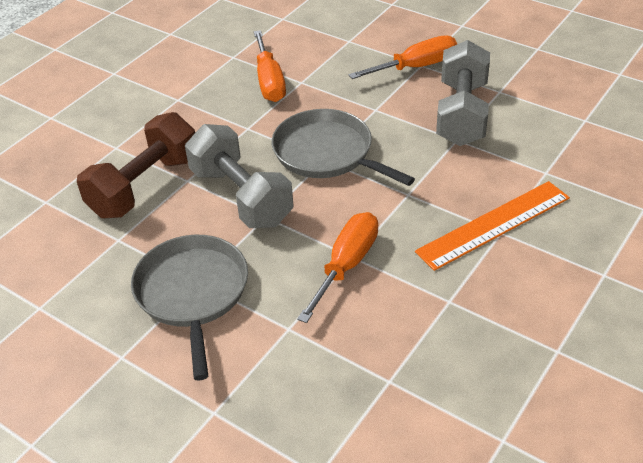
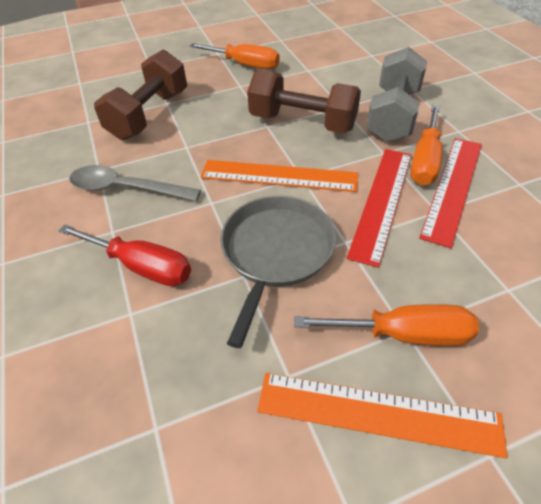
brown dumbbell: [77,112,195,218] = 1 -> [94,49,187,140] [247,70,361,133] = 2
grey dumbbell: [185,124,293,228] [436,40,490,146] = 2 -> [366,47,427,142] = 1
grey pan: [131,235,248,380] [271,109,415,186] = 2 -> [220,196,336,348] = 1
grey spoon: none = 0 -> [69,165,201,201] = 1
orange ruler: [415,181,570,271] = 1 -> [201,160,358,192] [257,373,508,458] = 2
red ruler: none = 0 -> [347,149,412,268] [419,138,482,248] = 2
red screwdriver: none = 0 -> [58,224,191,286] = 1

